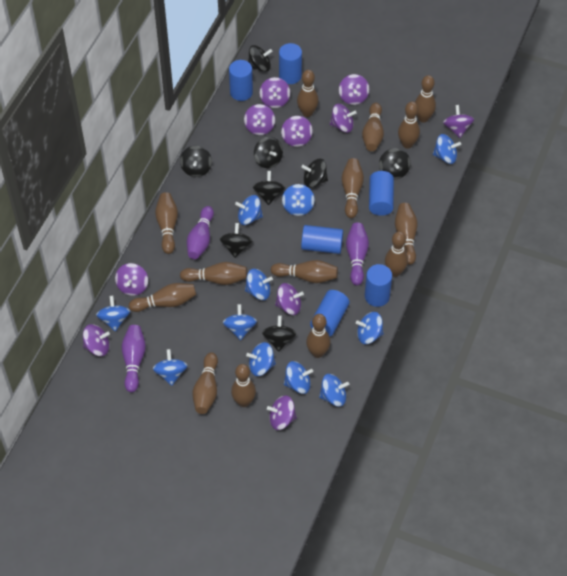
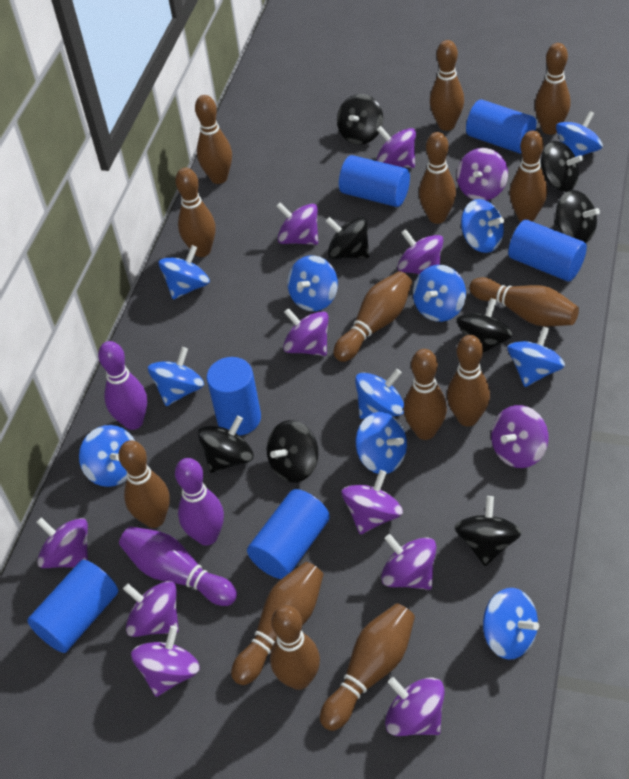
purple spinning top: [83,324,110,356] [115,263,148,296] [244,104,275,135] [259,77,290,108] [267,395,297,430] [275,283,304,315] [281,116,313,147] [330,104,357,133] [339,74,369,105] [443,105,474,138] = 10 -> [36,517,88,568] [123,581,179,637] [131,626,200,697] [276,202,318,245] [283,308,329,356] [342,470,403,535] [376,126,416,168] [381,534,437,590] [385,677,445,736] [397,229,444,274] [457,148,508,201] [491,405,549,468] = 12

